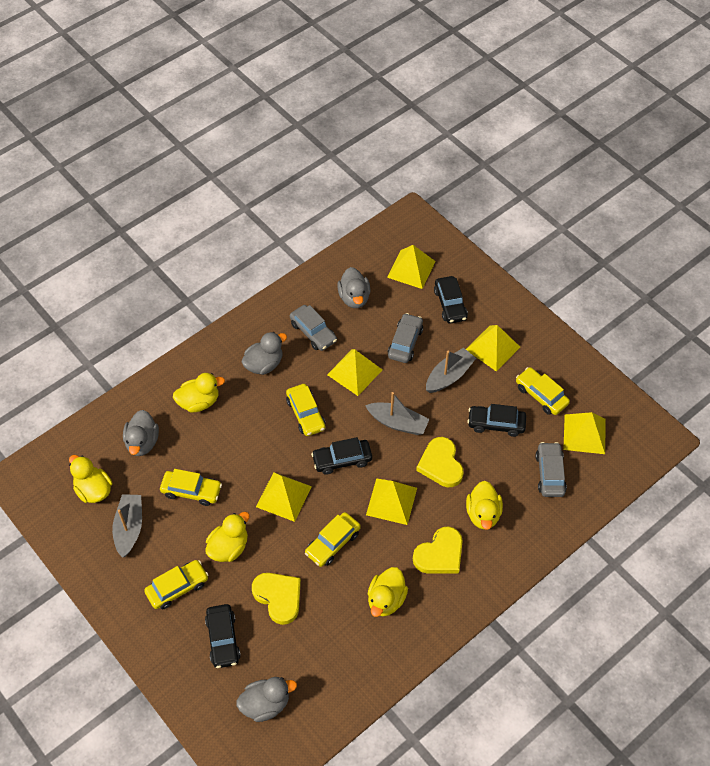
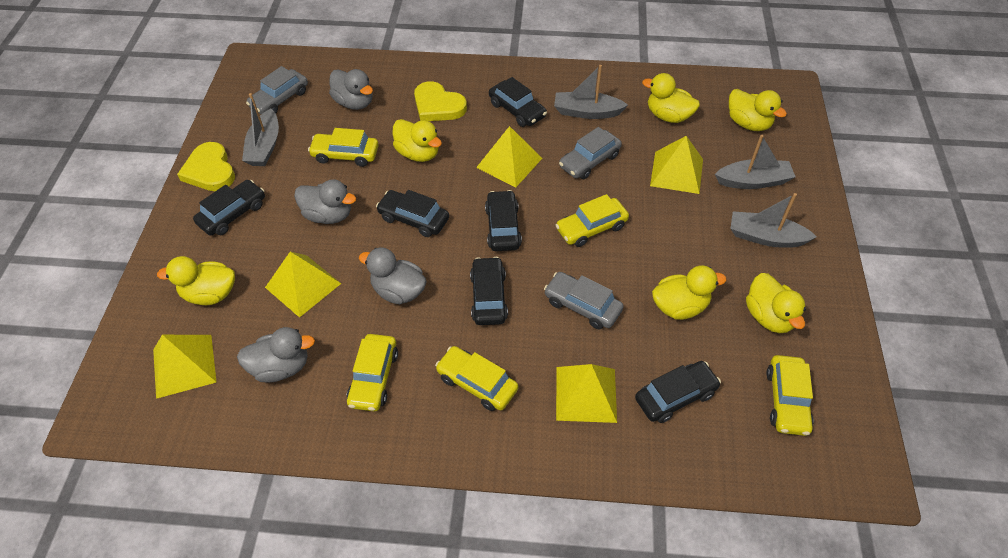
black car: [205,604,241,668] [311,437,372,475] [434,276,468,324] [467,404,526,437] = 4 -> [193,180,265,235] [376,190,449,237] [470,257,508,325] [485,190,522,251] [489,77,547,127] [635,361,721,423] = 6
grey boat: [112,494,142,558] [365,392,429,435] [426,348,476,393] = 3 -> [242,93,279,166] [554,65,628,119] [715,135,796,189] [730,193,817,248] = 4
yellow duck: [69,455,112,503] [173,373,225,412] [206,512,250,562] [368,567,408,617] [466,481,503,530] = 5 -> [157,256,235,305] [393,119,442,162] [642,73,700,123] [652,265,727,320] [729,89,787,131] [746,273,806,333] = 6
yellow heart: [252,573,301,625] [413,526,463,574] [416,437,464,487] = 3 -> [177,142,235,191] [414,81,467,121] = 2
yellow pyramid: [256,472,312,522] [327,349,382,396] [366,478,417,525] [387,245,436,289] [466,325,520,372] [563,412,606,454] = 6 -> [153,335,217,399] [265,252,341,318] [476,126,542,187] [556,364,617,423] [650,136,703,194] = 5

